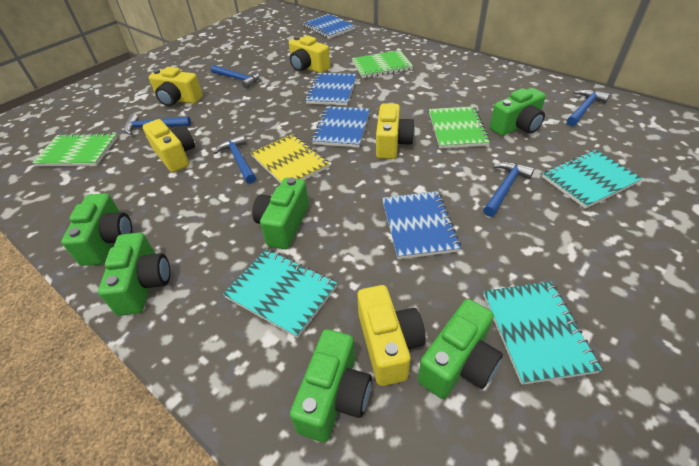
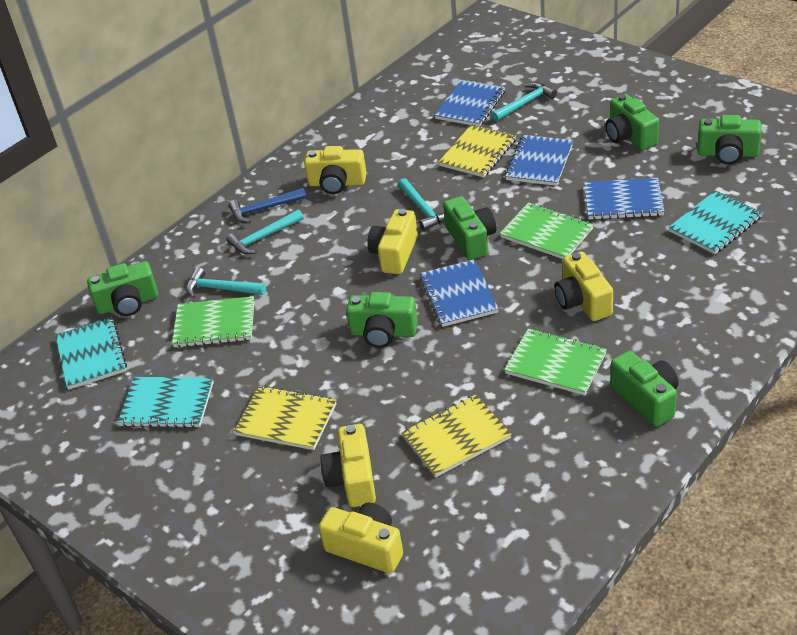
blue hammer: [124,114,191,135] [211,65,260,89] [214,135,256,184] [483,162,534,217] [567,89,610,126] = 5 -> [229,188,306,223] = 1
turquoise hammer: none = 0 -> [186,267,266,298] [227,209,303,254] [398,178,445,231] [492,82,557,122] = 4
yellow notebook: [250,134,329,183] = 1 -> [234,385,336,450] [401,394,511,477] [438,124,516,177] = 3

